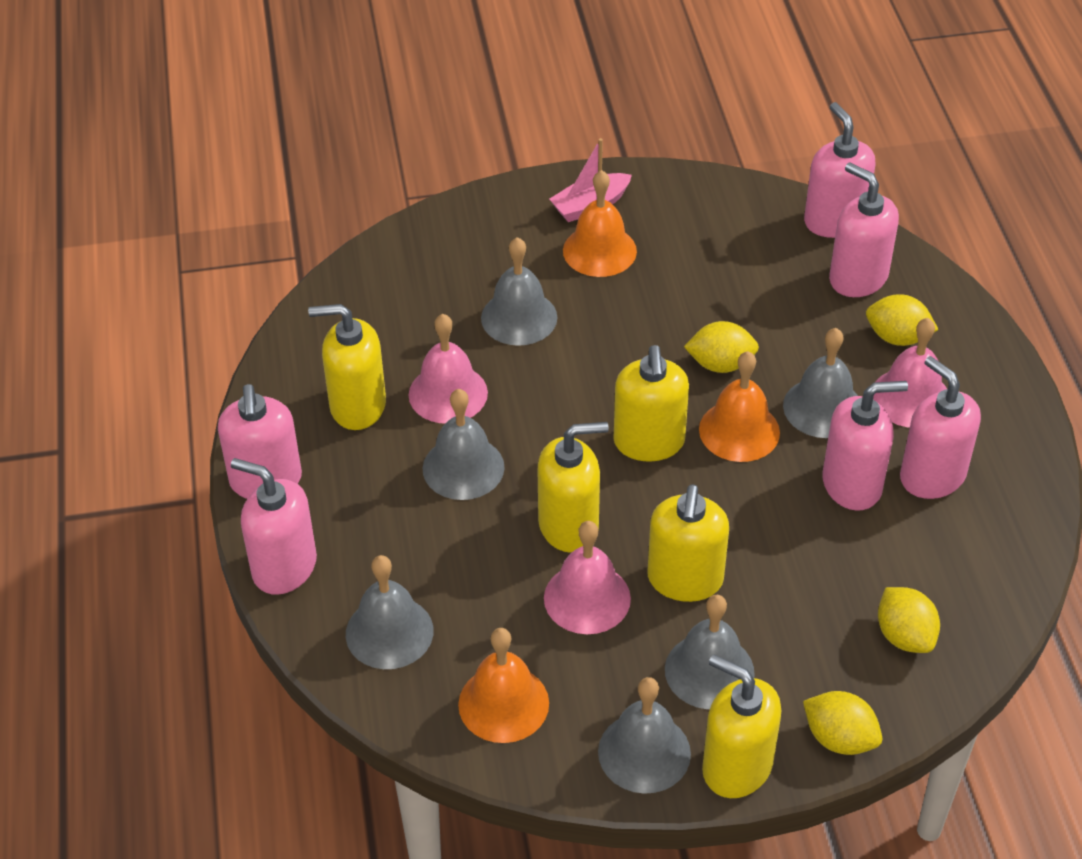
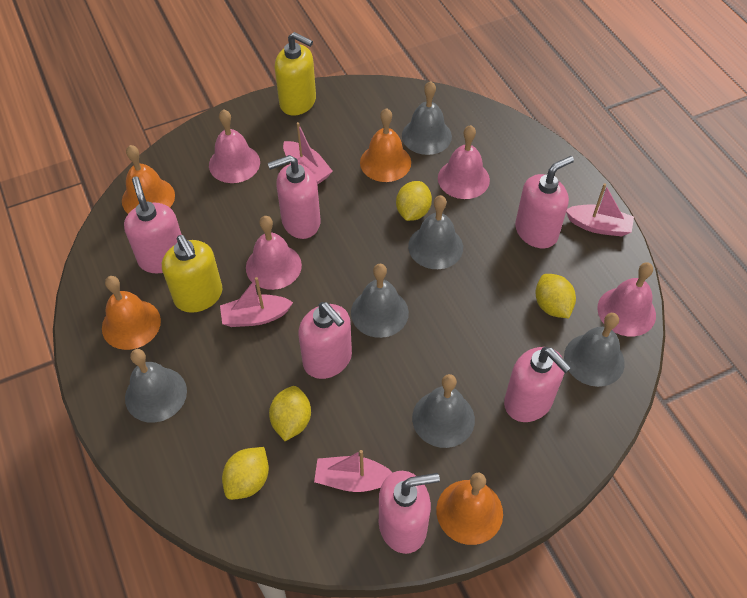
orange bell: [458,628,549,743] [563,170,637,277] [699,351,780,462] = 3 -> [102,276,161,350] [122,145,175,214] [360,108,411,182] [436,473,503,545] = 4
pink bell: [409,314,488,423] [544,521,631,634] [873,318,947,428] = 3 -> [209,109,260,183] [246,216,302,290] [438,125,490,199] [597,262,656,336] = 4
pink boat: [550,138,632,222] = 1 -> [220,277,293,327] [283,122,333,185] [314,450,393,492] [566,183,634,236] = 4
yellow soap dispenser: [308,304,386,430] [538,422,609,553] [613,345,689,461] [648,484,729,602] [702,654,781,798] = 5 -> [162,235,222,313] [275,32,316,116] = 2

